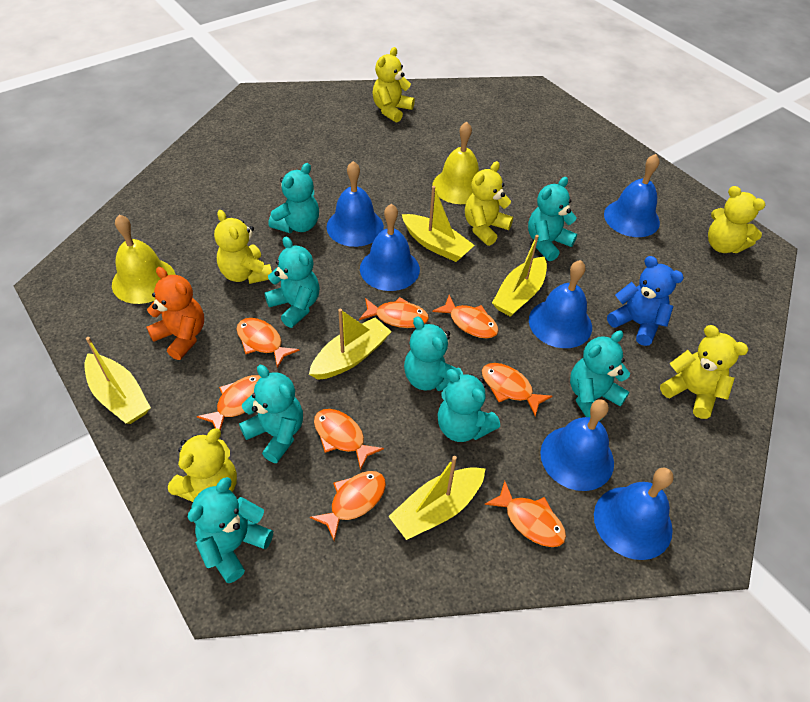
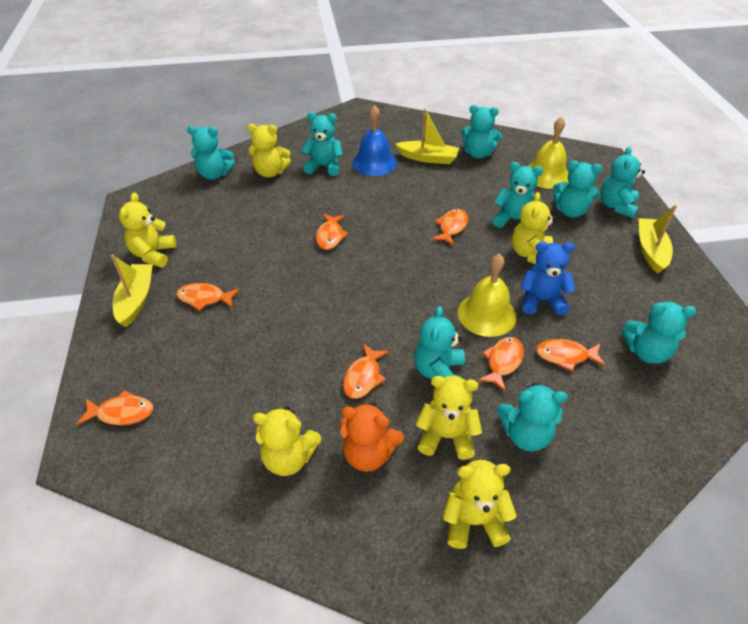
blue bell: [327,161,384,247] [360,204,420,291] [529,260,592,348] [540,399,614,491] [594,467,674,560] [604,154,660,237] = 6 -> [352,105,397,176] = 1
orange fish: [197,375,261,431] [236,318,300,368] [310,471,386,541] [314,409,384,470] [359,297,429,328] [432,295,499,338] [482,363,552,416] [484,481,566,547] = 8 -> [76,390,153,425] [176,283,240,311] [316,214,349,250] [343,344,389,399] [432,209,468,246] [478,337,524,392] [536,339,606,372] = 7
turquoise teddy bear: [187,477,273,583] [239,365,303,463] [265,237,320,328] [268,163,319,233] [404,316,463,391] [437,369,500,442] [528,177,577,261] [570,330,630,420] = 8 -> [187,126,235,180] [301,112,343,176] [414,306,465,378] [460,105,502,158] [493,162,543,228] [497,383,568,451] [553,161,602,218] [600,147,645,218] [622,302,697,364] = 9
yellow boat: [84,337,151,424] [309,309,392,380] [388,456,486,540] [402,186,475,262] [492,235,547,317] = 5 -> [111,255,153,327] [395,109,459,164] [639,205,677,273] = 3

